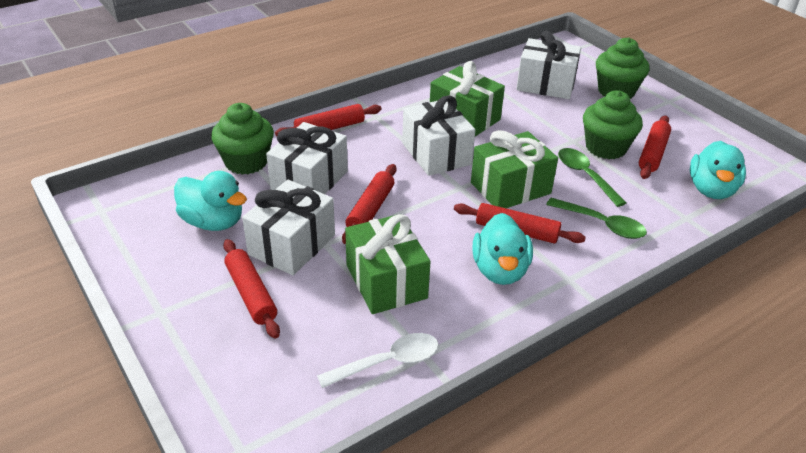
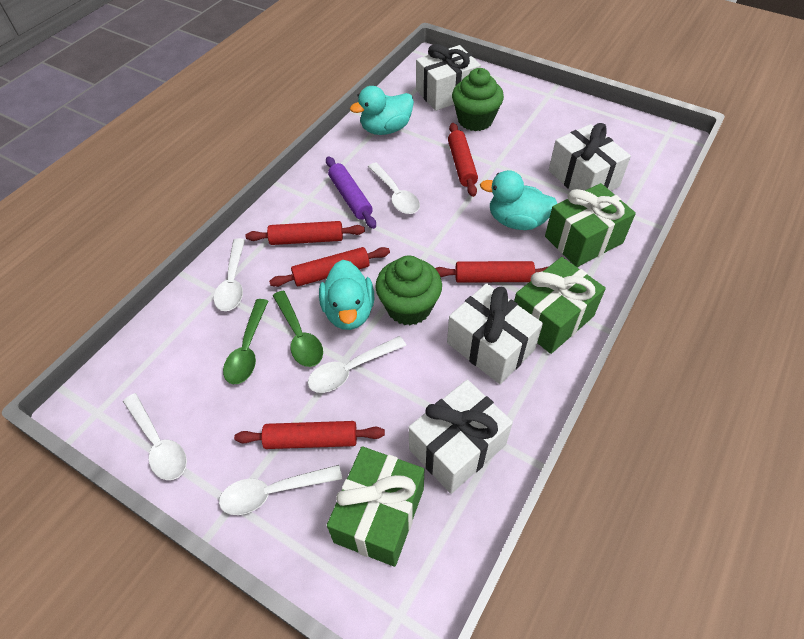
green cupcake: [211,103,274,175] [583,90,643,159] [596,37,649,99] = 3 -> [375,255,442,326] [452,68,504,131] = 2
purple rolling pin: none = 0 -> [326,156,376,229] = 1
white spoon: [317,333,439,388] = 1 -> [123,393,187,480] [214,238,245,311] [219,465,342,515] [308,336,406,393] [368,162,420,214] = 5

